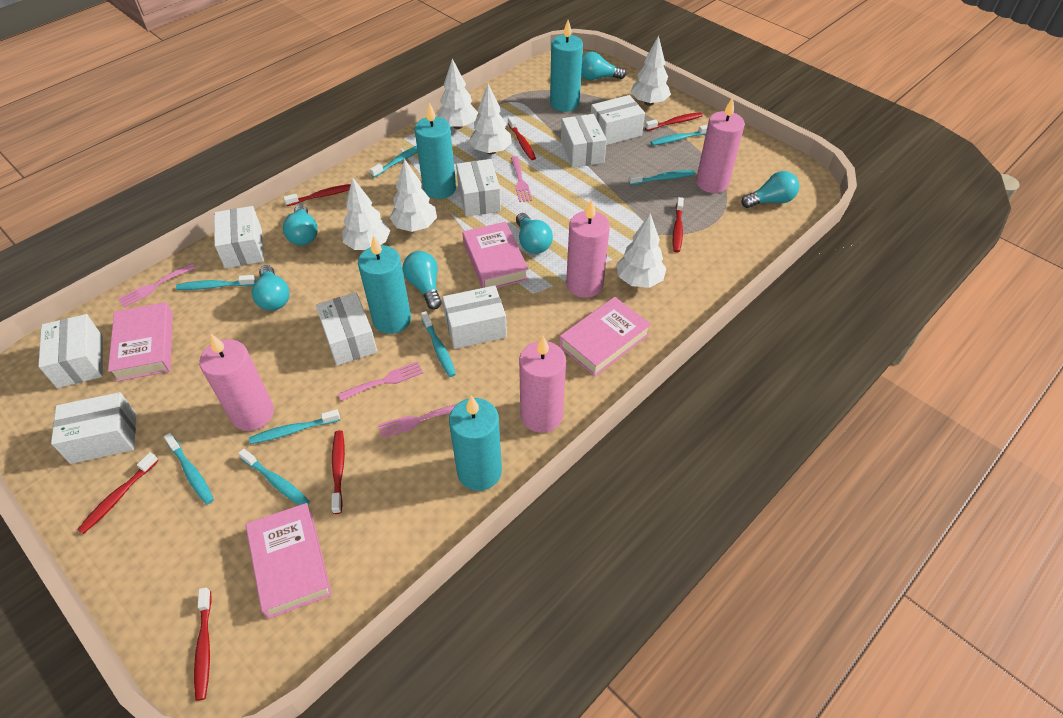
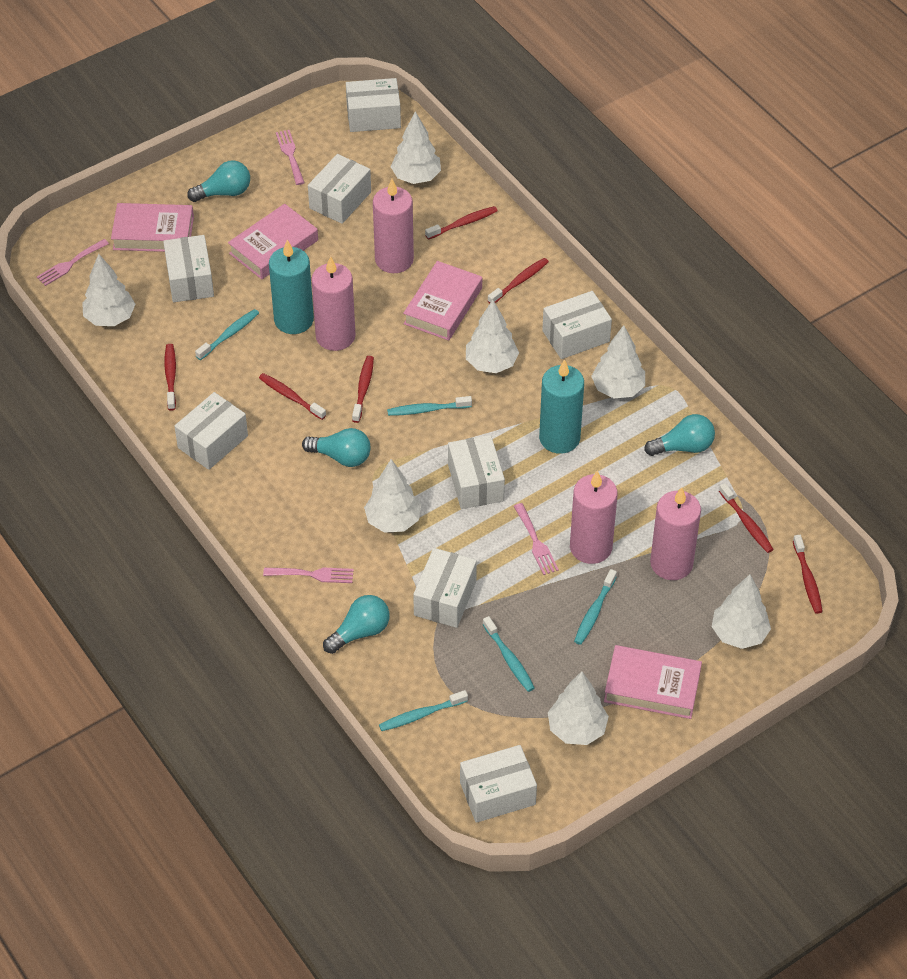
turquoise candle: [358,235,411,334] [414,103,456,199] [449,396,502,491] [550,20,583,112] = 4 -> [269,240,314,334] [539,359,584,454] = 2
turquoise light bulb: [252,265,290,311] [283,204,318,246] [403,251,442,309] [516,213,553,254] [581,52,626,80] [741,171,799,208] = 6 -> [187,160,250,202] [302,428,370,467] [323,595,390,654] [644,414,715,456] = 4
turquoise toothbrush: [164,433,214,504] [176,275,256,290] [238,448,310,505] [249,409,340,444] [370,146,418,178] [421,311,456,377] [629,170,695,185] [651,125,708,146] = 8 -> [195,309,259,360] [379,690,468,731] [387,396,472,416] [483,616,535,692] [574,569,617,645] = 5
white tree: [342,177,390,250] [390,158,437,232] [437,59,478,129] [469,84,512,154] [616,213,667,288] [631,36,671,106] = 6 -> [82,254,135,326] [364,459,421,533] [391,111,441,184] [466,300,519,373] [548,671,609,745] [591,325,645,398] [712,574,771,649] = 7

